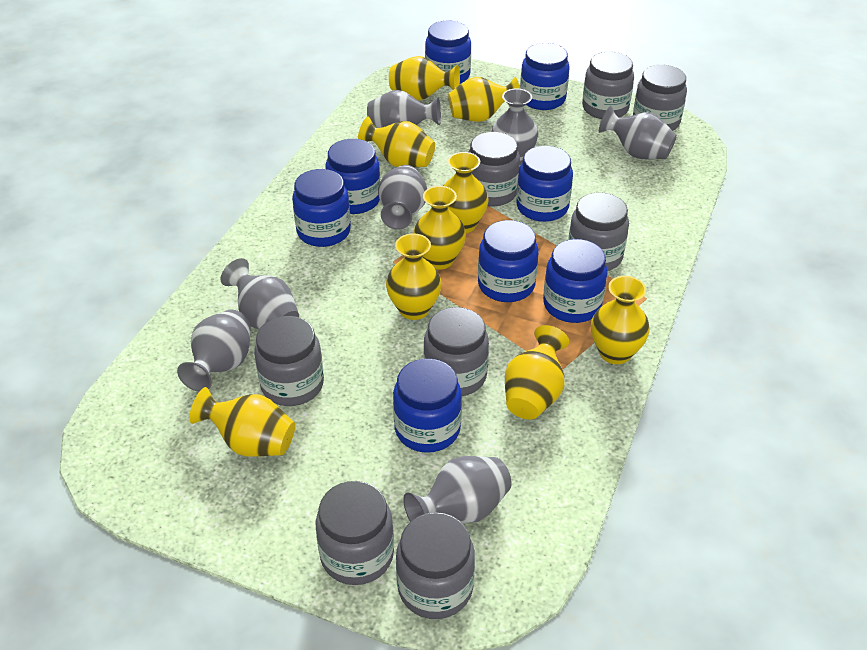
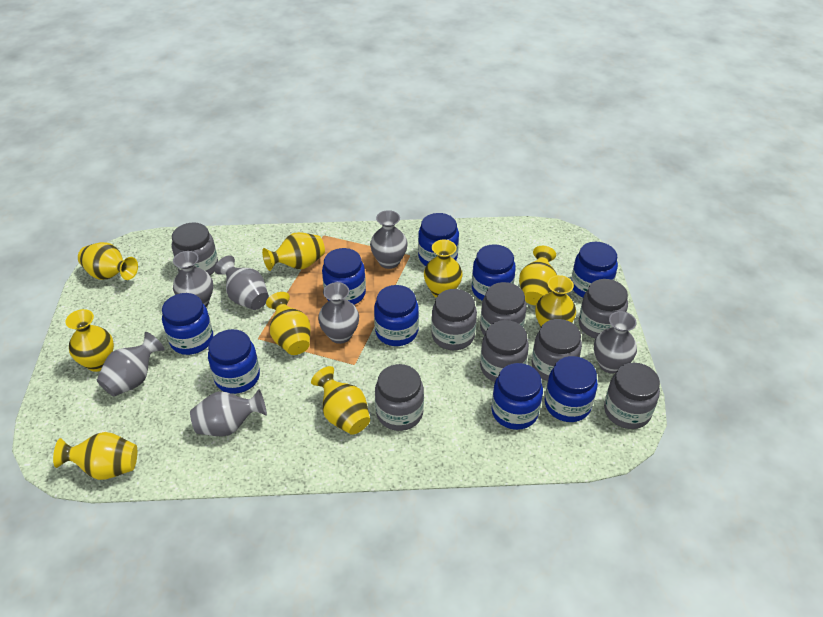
blue jar: [292,169,351,247] [325,139,380,214] [393,359,462,453] [425,21,471,86] [478,220,539,302] [516,146,573,222] [520,43,570,110] [543,239,608,323] = 8 -> [162,293,213,355] [208,329,260,394] [322,248,366,305] [374,285,419,346] [418,213,459,266] [472,244,516,301] [491,363,543,430] [545,356,598,422] [571,242,618,297] = 9

